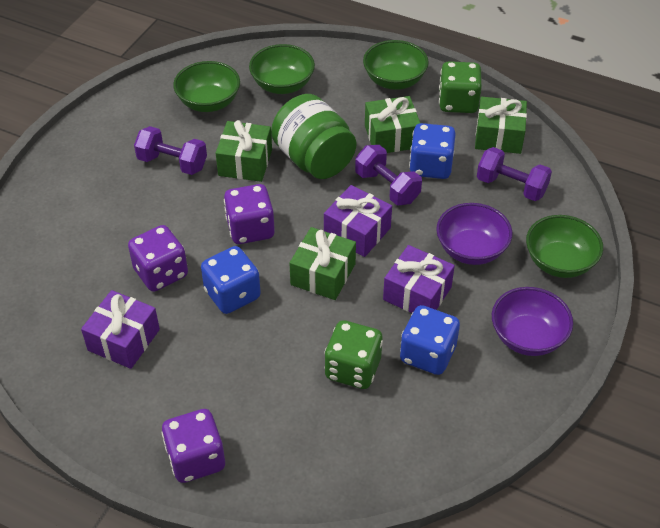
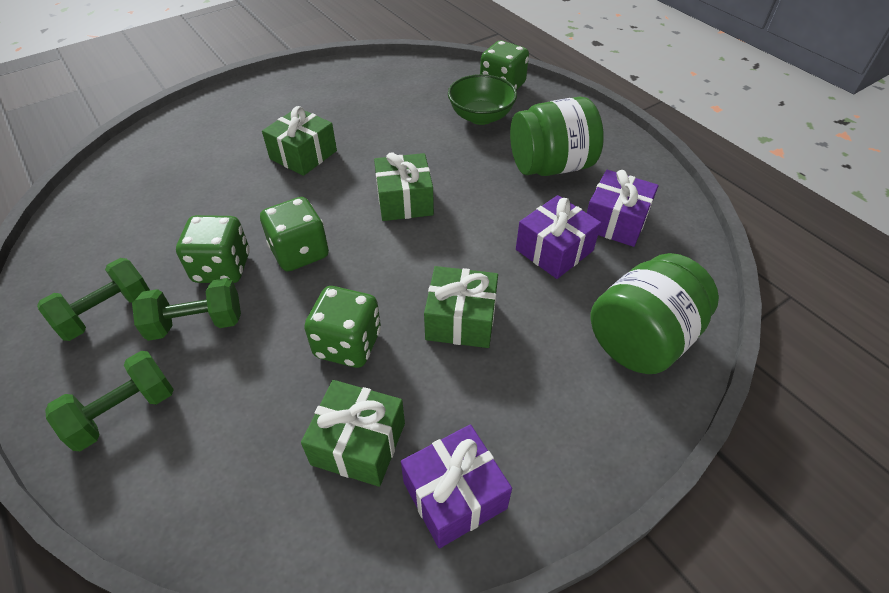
blue dice: [201,246,261,314] [400,305,460,375] [409,123,456,179] = 3 -> none = 0
green bowl: [173,61,240,112] [249,44,315,94] [363,40,429,90] [526,215,603,278] = 4 -> [448,74,517,125] = 1
green dice: [325,320,383,389] [439,61,482,113] = 2 -> [176,215,250,283] [260,197,329,271] [304,286,381,368] [480,41,529,90] = 4
green dumbbell: none = 0 -> [37,258,150,341] [45,351,174,451] [132,278,241,341] = 3
green jar: [271,94,357,179] = 1 -> [510,97,604,176] [591,253,719,374] = 2
purple bowl: [436,203,512,265] [492,287,573,356] = 2 -> none = 0
purple dice: [128,225,188,292] [162,409,225,483] [224,184,275,244] = 3 -> none = 0
purple dumbbell: [134,126,207,175] [355,145,422,206] [477,147,552,201] = 3 -> none = 0

